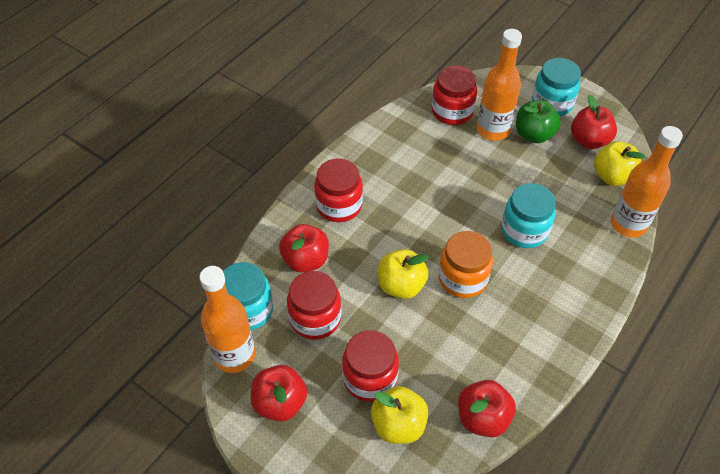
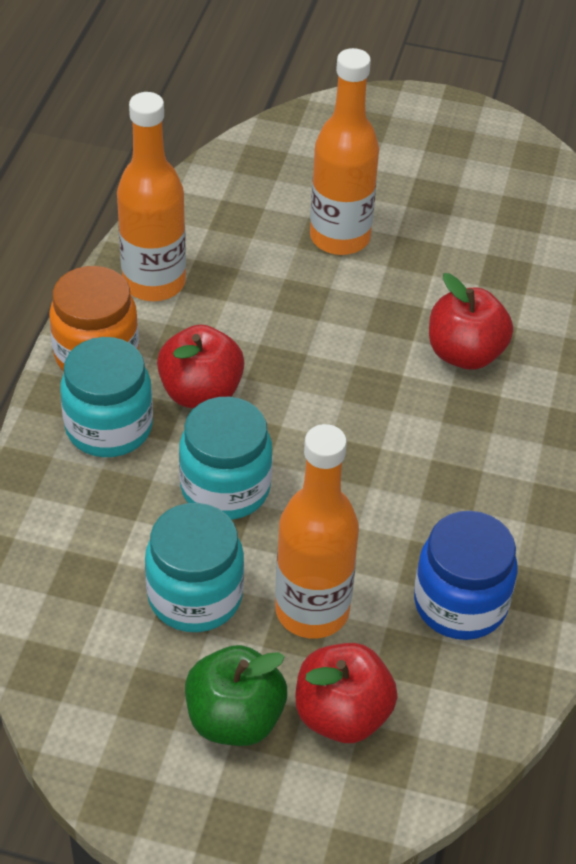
blue jar: none = 0 -> [414,511,518,640] = 1
red apple: [251,365,307,421] [279,224,329,273] [458,380,516,437] [571,95,617,149] = 4 -> [157,324,245,408] [296,643,398,743] [429,273,513,370] = 3
red jar: [287,271,341,340] [314,158,363,222] [342,330,399,402] [432,66,477,125] = 4 -> none = 0
yellow apple: [371,386,429,444] [378,249,429,299] [594,141,645,186] = 3 -> none = 0

